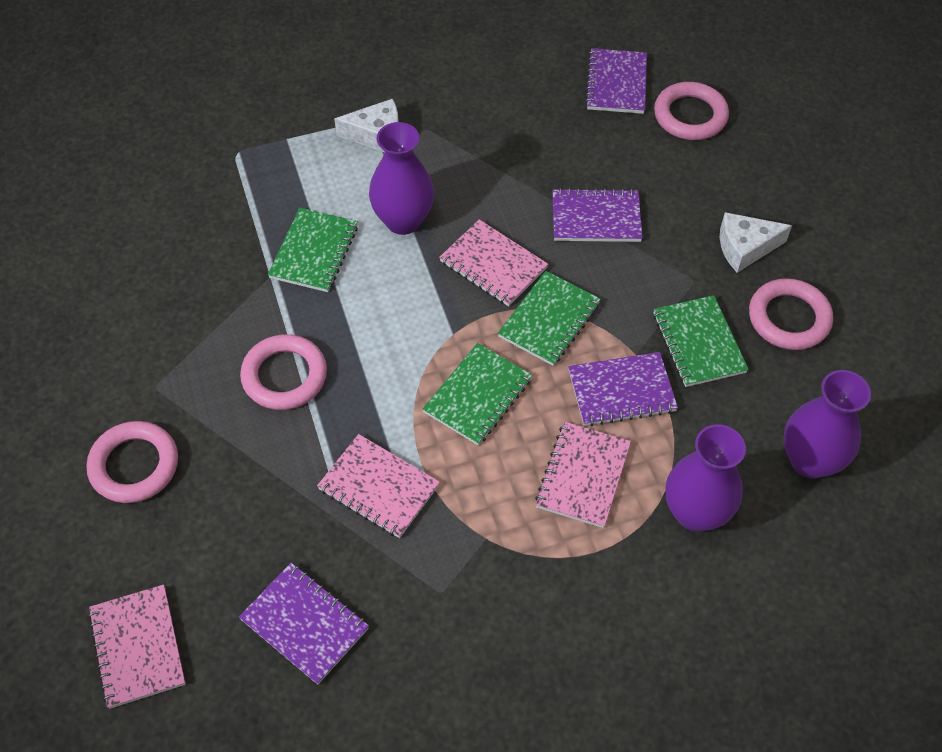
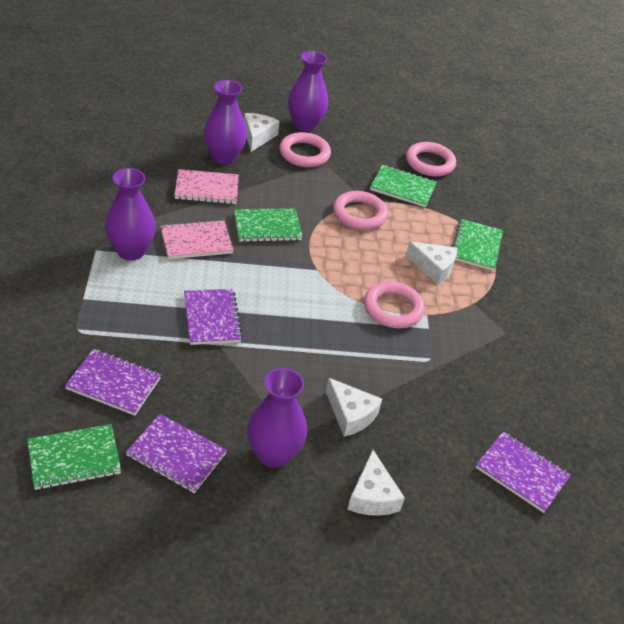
pink notebook: [88,585,186,709] [317,434,440,538] [439,219,548,306] [535,422,631,528] = 4 -> [160,220,234,259] [174,169,239,204] = 2
purple vase: [369,122,434,235] [666,424,746,532] [784,370,871,479] = 3 -> [105,168,156,261] [204,80,247,165] [247,368,307,468] [288,51,328,132] = 4
white cheese: [334,99,399,152] [720,212,792,273] = 2 -> [244,113,280,152] [326,378,382,437] [347,450,405,516] [406,241,457,284] = 4

